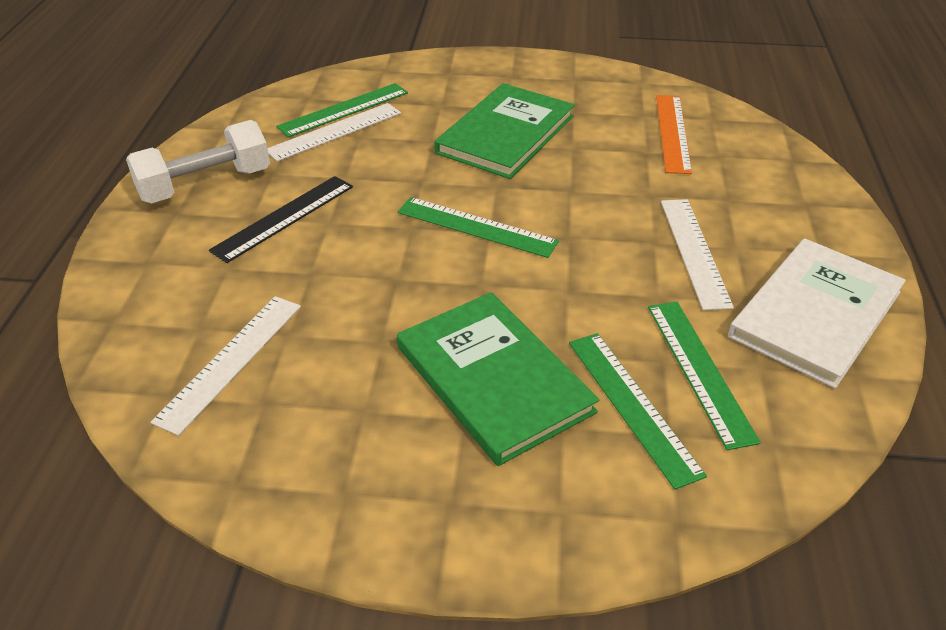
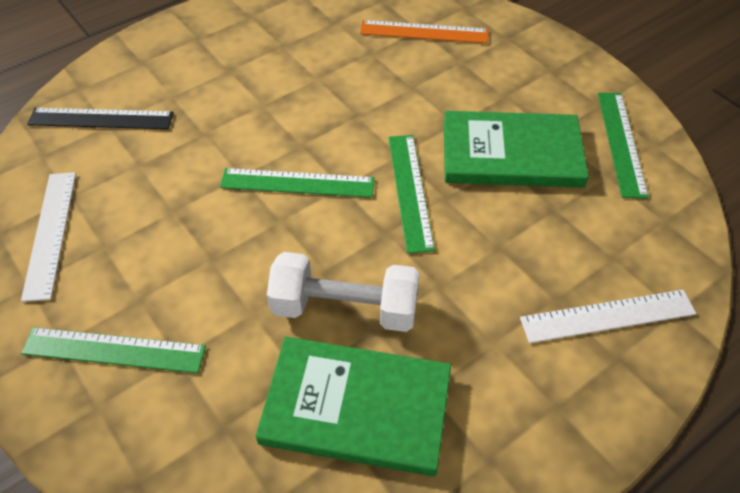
white book: [728,238,906,389] = 1 -> none = 0
white ruler: [150,296,301,436] [268,103,401,162] [661,199,734,310] = 3 -> [21,172,76,302] [520,290,696,343] = 2

